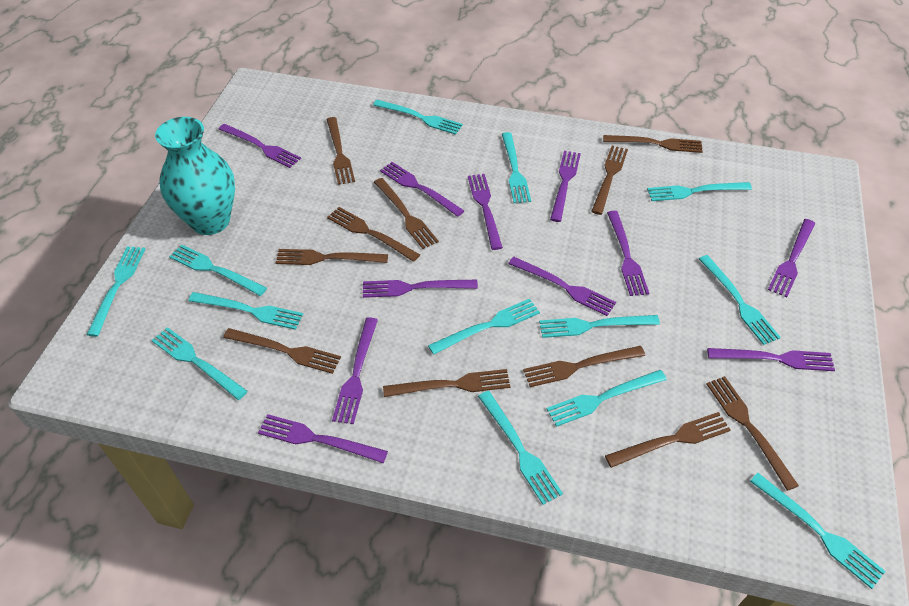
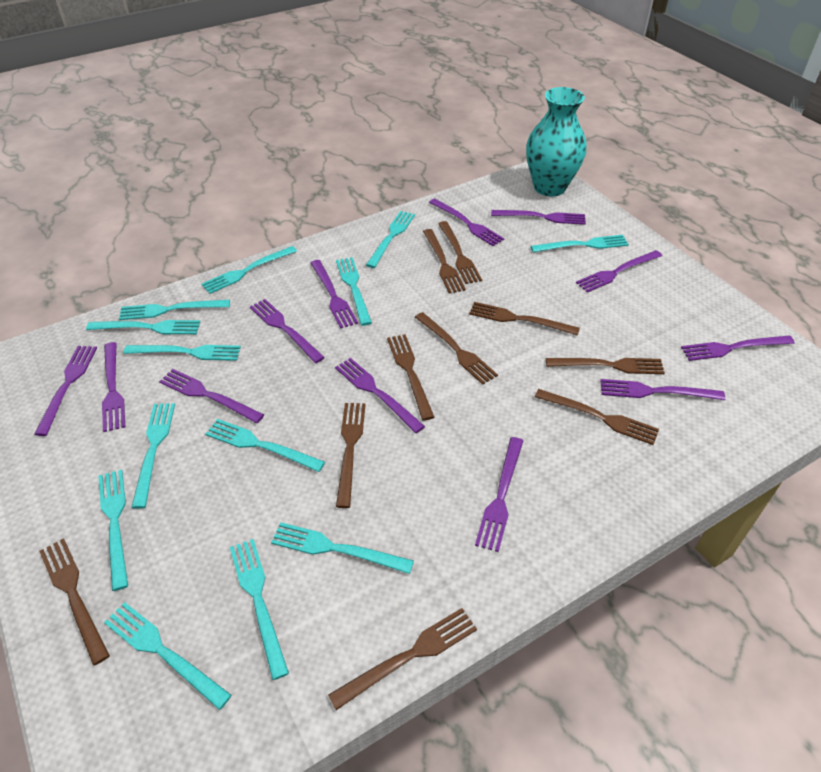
brown fork: [223,328,341,374] [276,249,388,265] [326,117,355,185] [327,207,420,262] [374,178,439,249] [383,369,510,397] [523,346,645,387] [591,146,628,215] [603,135,703,153] [605,412,731,468] [706,376,799,491] = 11 -> [39,538,110,665] [328,608,477,710] [336,403,366,508] [387,334,434,421] [415,312,498,385] [423,229,466,294] [438,221,482,284] [469,302,580,336] [535,389,659,445] [546,358,665,374] = 10
purple fork: [219,124,301,168] [258,414,388,463] [332,317,378,424] [363,280,478,298] [380,162,464,217] [468,174,503,250] [508,256,616,316] [550,151,581,222] [607,211,649,296] [707,348,835,371] [768,219,815,297] = 11 -> [34,346,97,436] [102,342,125,432] [159,369,264,423] [250,299,325,363] [310,260,358,328] [335,358,425,433] [429,199,505,246] [475,437,523,552] [491,210,586,225] [576,250,662,293] [600,379,725,400] [681,335,795,361] = 12

